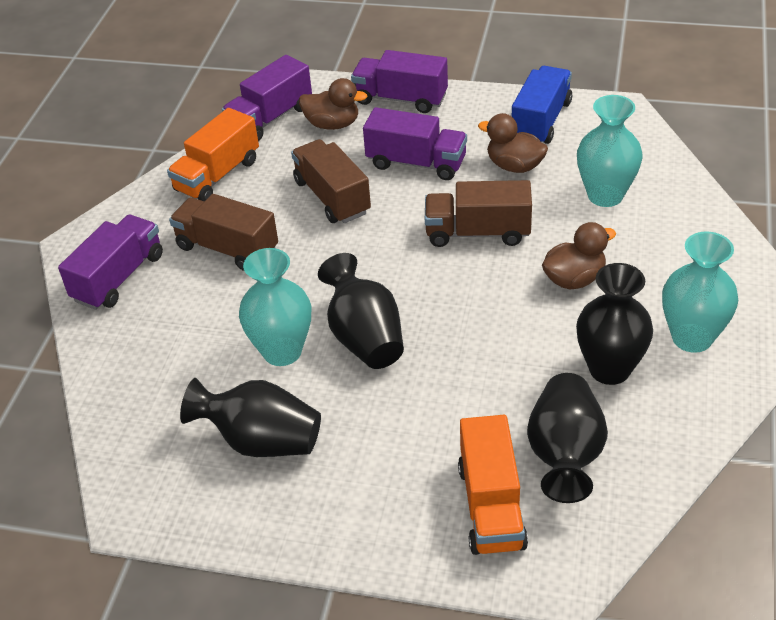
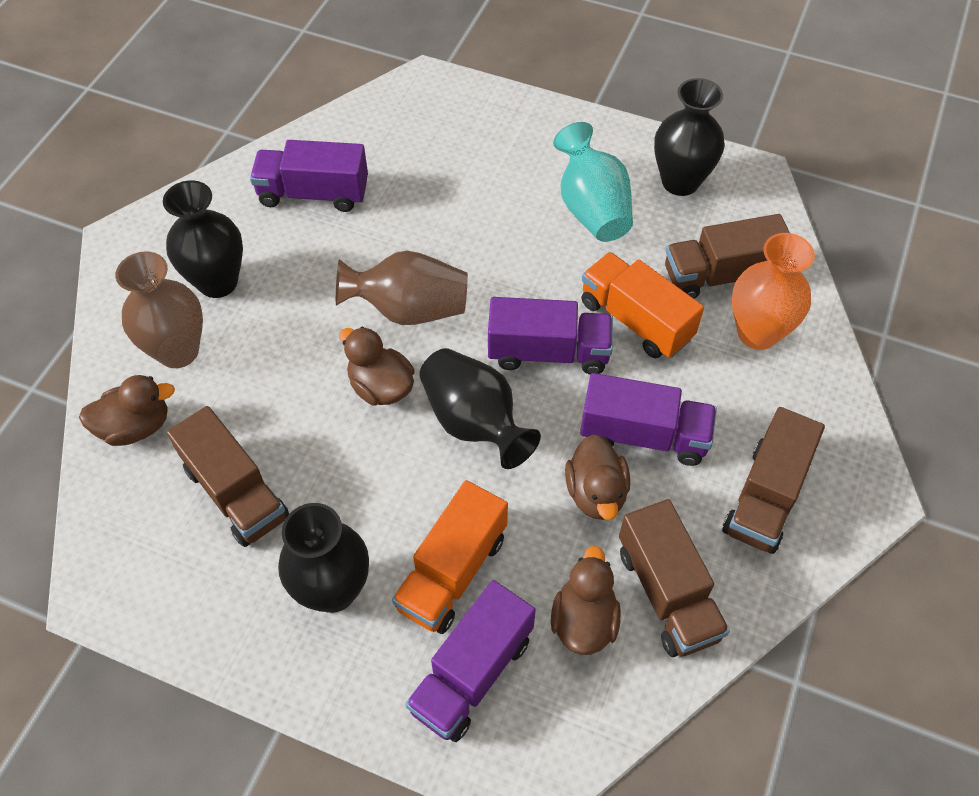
blue truck: [512,66,572,144] = 1 -> none = 0
brown duck: [299,78,367,130] [478,113,548,173] [542,222,616,290] = 3 -> [79,375,175,446] [339,327,414,406] [551,546,621,655] [565,434,630,520] = 4
brown truck: [169,194,278,271] [291,139,371,223] [425,180,532,247] = 3 -> [167,406,289,547] [619,499,730,657] [665,214,790,299] [722,407,825,554] = 4
brown vase: none = 0 -> [115,252,203,368] [336,251,468,325] = 2
orange vase: none = 0 -> [732,233,815,350] = 1
turquoise vase: [239,248,311,366] [577,95,642,207] [662,232,738,353] = 3 -> [553,122,633,242] = 1

